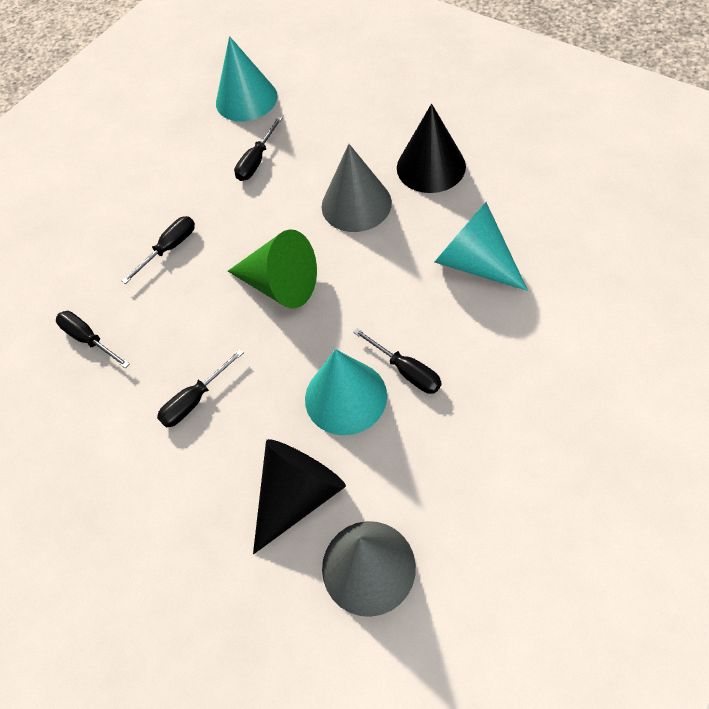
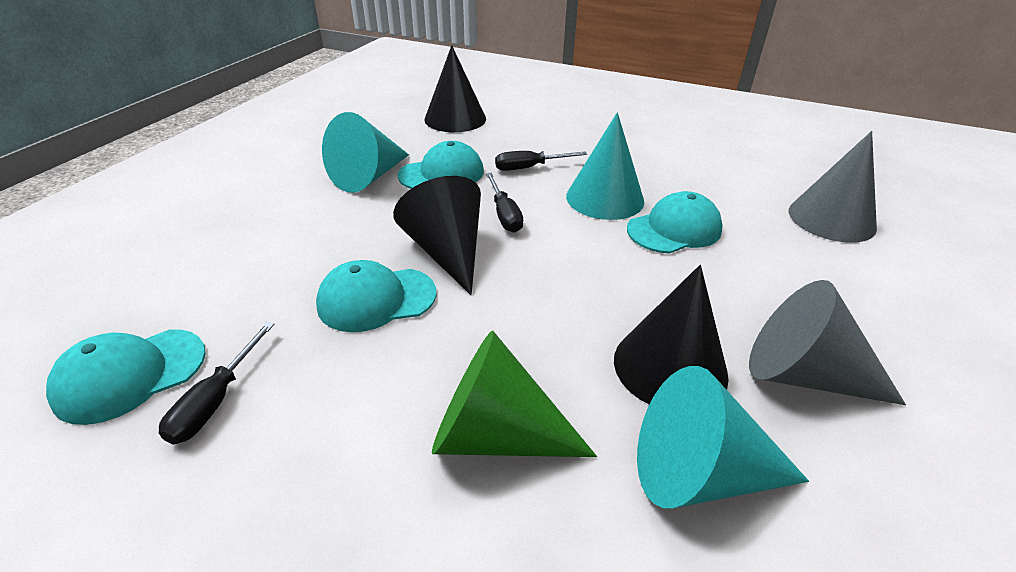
black cone: [253,439,346,554] [397,104,466,193] = 2 -> [393,176,481,295] [424,45,486,132] [614,265,729,404] = 3
black screwdriver: [56,311,130,368] [122,216,195,284] [157,349,244,427] [234,117,282,181] [353,328,441,394] = 5 -> [159,322,274,444] [486,173,523,233] [495,151,587,171] = 3
turquoise cap: none = 0 -> [46,329,206,425] [316,260,436,332] [397,141,484,189] [627,191,723,254] = 4

